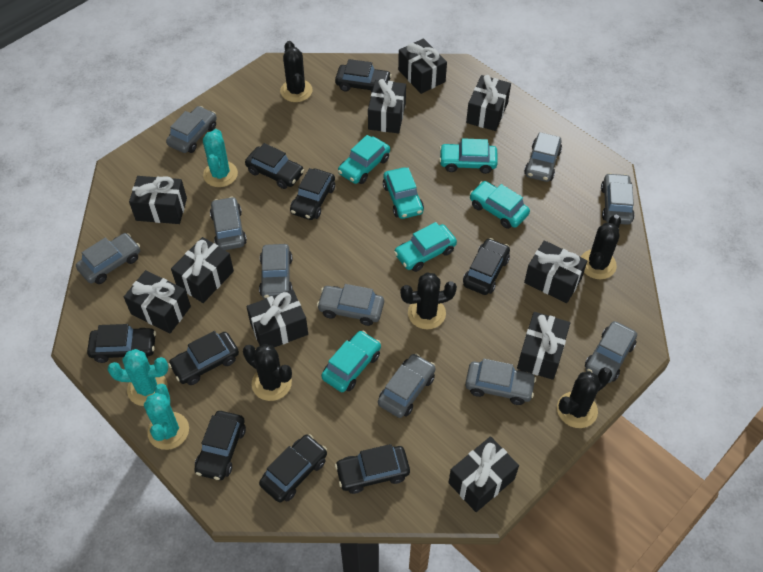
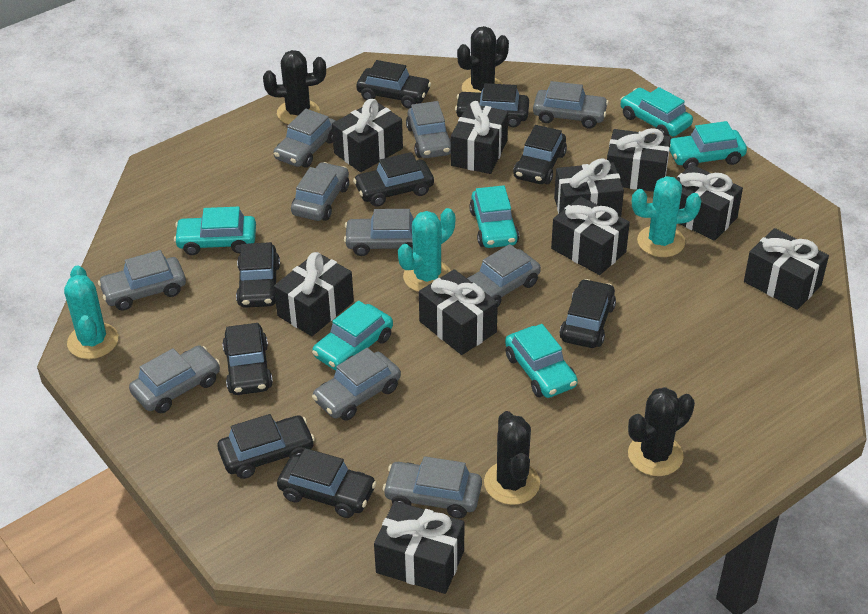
black cactus: [243,344,292,401] [280,41,313,102] [400,273,457,329] [557,367,612,428] [581,215,621,279] = 5 -> [263,50,326,124] [457,26,509,93] [484,411,540,505] [628,387,695,476] = 4

